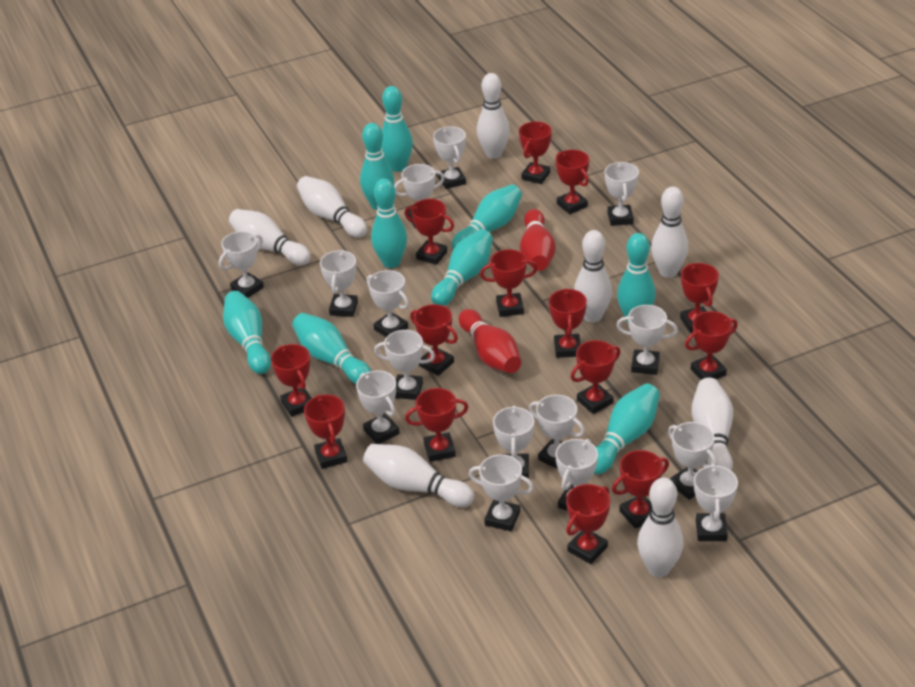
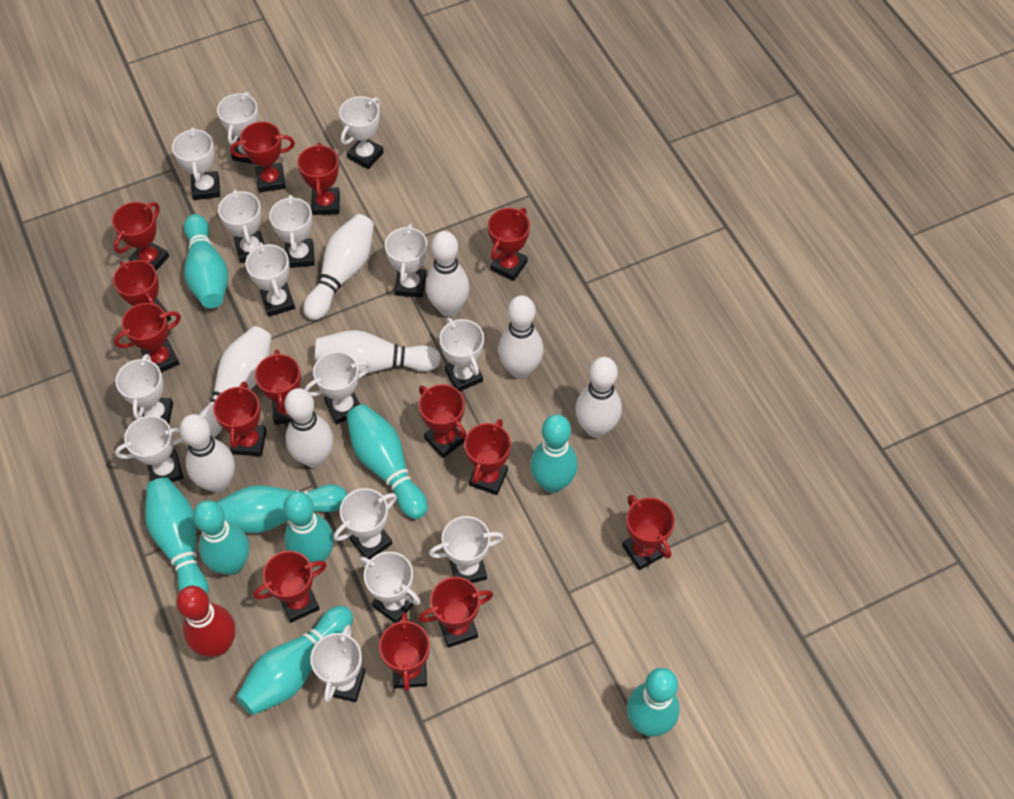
red bowling pin: [459,309,521,373] [520,209,556,271] = 2 -> [176,586,236,657] = 1

